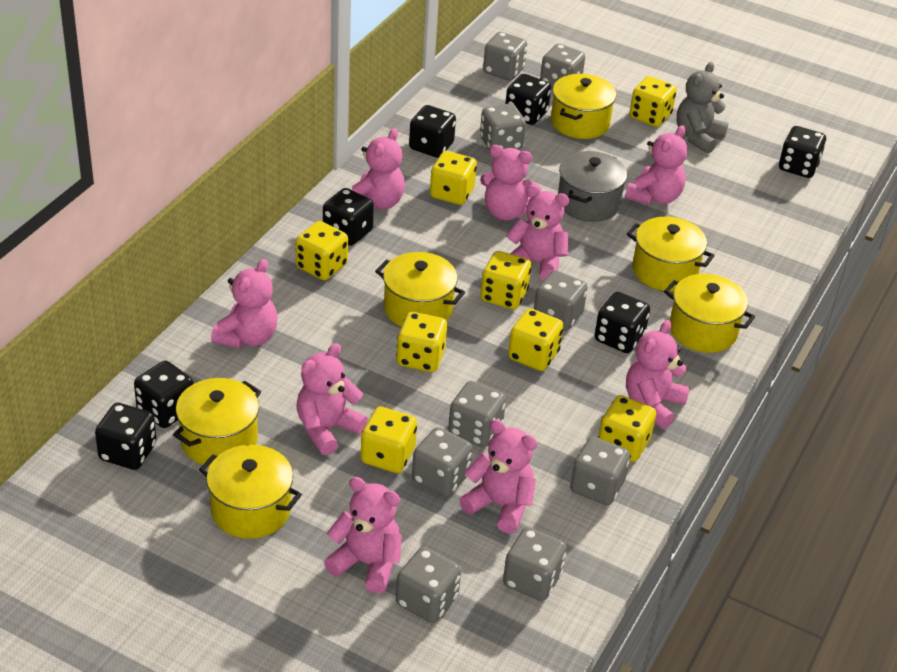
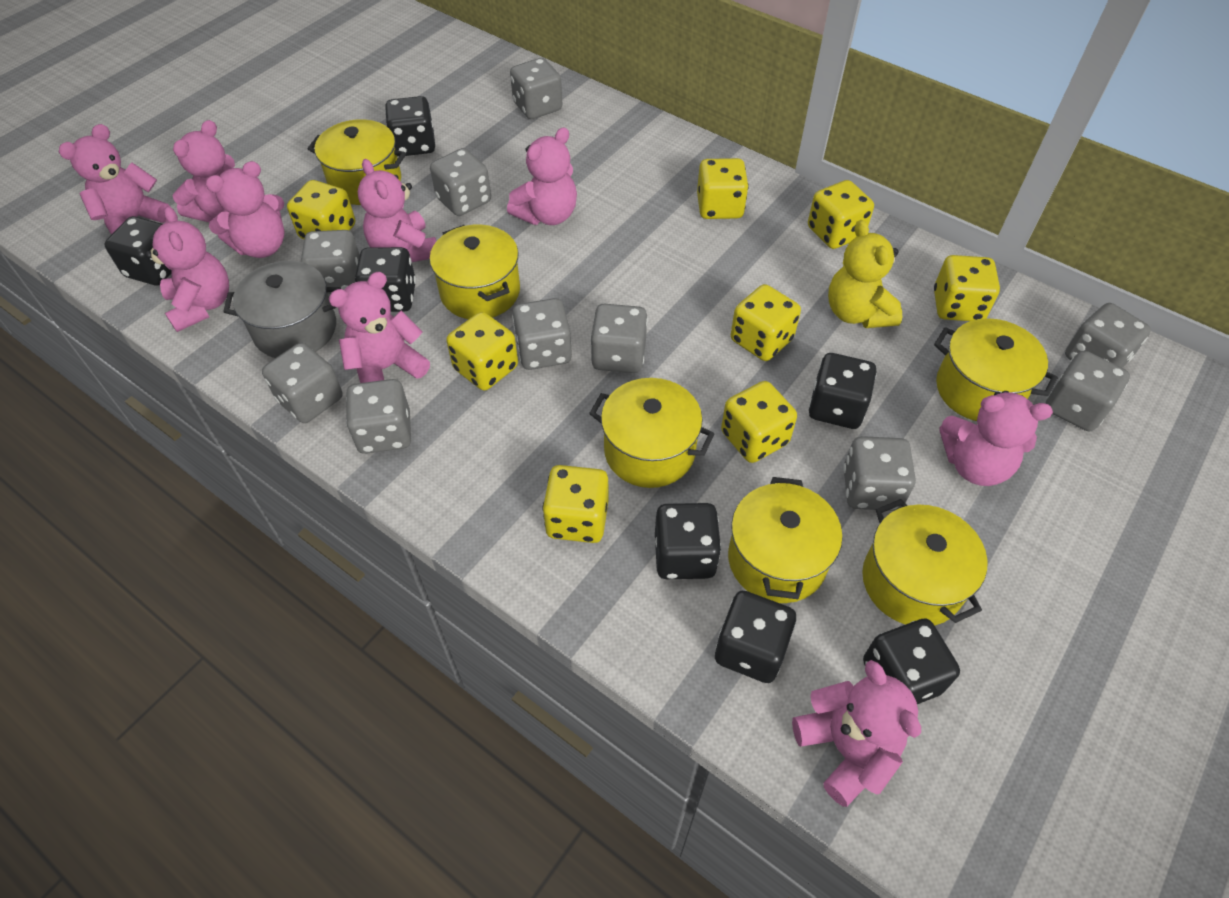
grey dice: [396,547,461,623] [412,427,473,497] [448,381,506,447] [480,103,526,151] [483,32,527,81] [503,527,567,601] [534,270,588,331] [540,44,585,89] [570,437,630,505] = 9 -> [262,343,343,423] [301,230,360,294] [346,379,411,454] [430,148,491,216] [510,58,563,119] [512,298,572,370] [590,304,648,373] [843,436,916,511] [1046,351,1130,431] [1065,303,1151,368] = 10
grey teddy bear: [677,62,729,154] = 1 -> none = 0
yellow teddy bear: none = 0 -> [828,220,902,328] = 1

